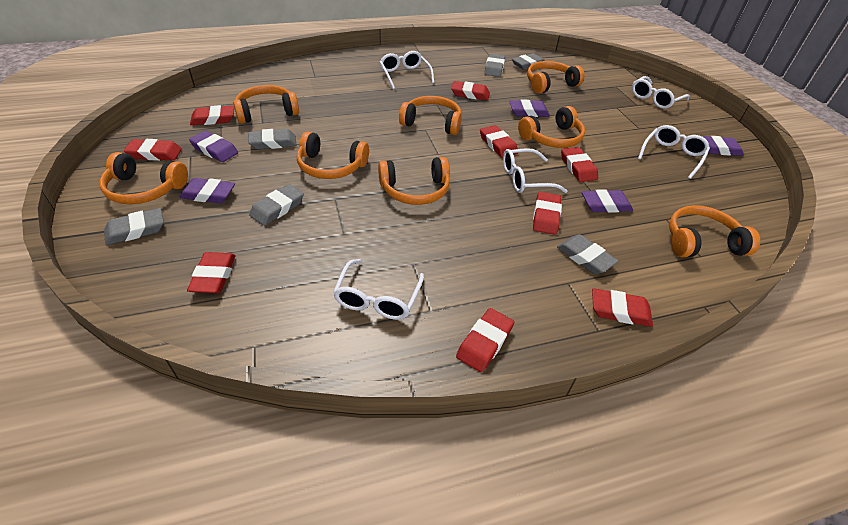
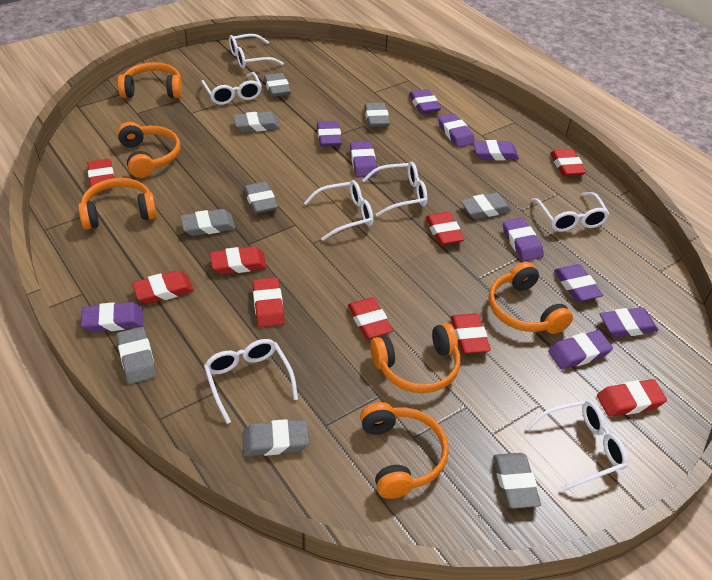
grey eraser: [104,208,164,245] [248,129,296,149] [249,184,304,226] [484,54,505,77] [512,53,545,70] [557,234,618,274] = 6 -> [117,327,156,384] [180,209,235,236] [233,112,280,132] [242,419,309,456] [244,182,278,214] [264,73,291,97] [364,103,390,127] [460,193,512,219] [493,453,541,509] = 9
orange headphones: [99,152,188,204] [233,85,299,124] [297,131,369,179] [378,157,450,205] [399,96,462,135] [518,106,585,148] [527,61,585,94] [669,205,760,257] = 8 -> [78,178,157,230] [117,122,181,178] [118,62,182,98] [360,402,449,499] [370,323,460,393] [489,262,573,334] = 6
purple eraser: [179,178,235,203] [189,131,238,162] [509,100,550,117] [582,189,633,213] [702,136,744,156] = 5 -> [81,302,143,332] [317,121,342,147] [350,141,377,177] [409,89,441,114] [438,114,475,147] [473,140,519,160] [503,218,544,261] [548,330,613,370] [554,264,603,302] [600,307,658,337] = 10
white glasses: [333,259,424,320] [380,51,434,89] [503,148,568,193] [632,76,690,109] [638,125,710,179] = 5 -> [201,72,262,105] [204,339,298,424] [229,34,284,69] [304,180,373,241] [362,162,427,217] [526,400,628,492] [532,192,610,232] = 7

